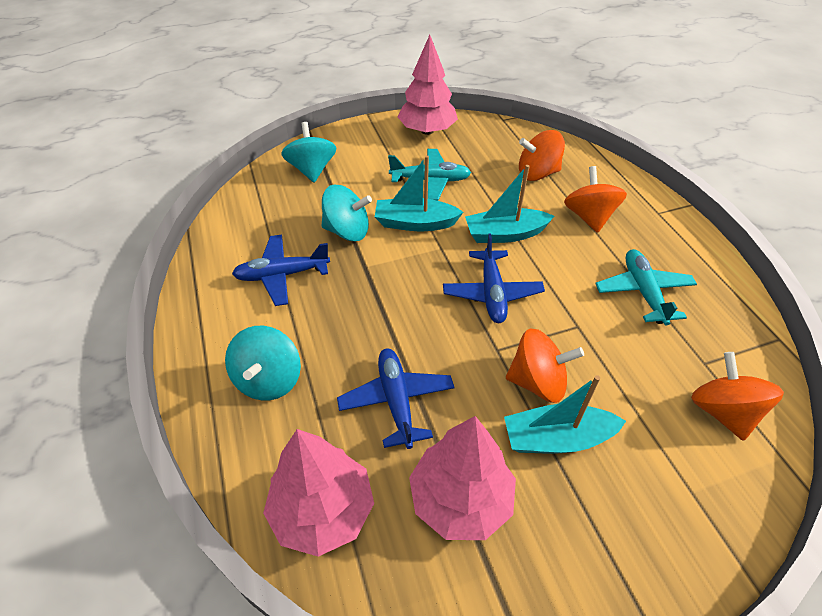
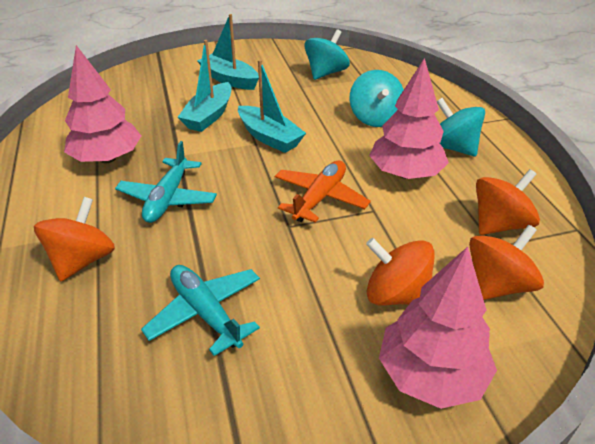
blue plane: [232,235,330,306] [337,348,455,449] [443,233,545,323] = 3 -> none = 0
orange plane: none = 0 -> [275,161,371,223] = 1

